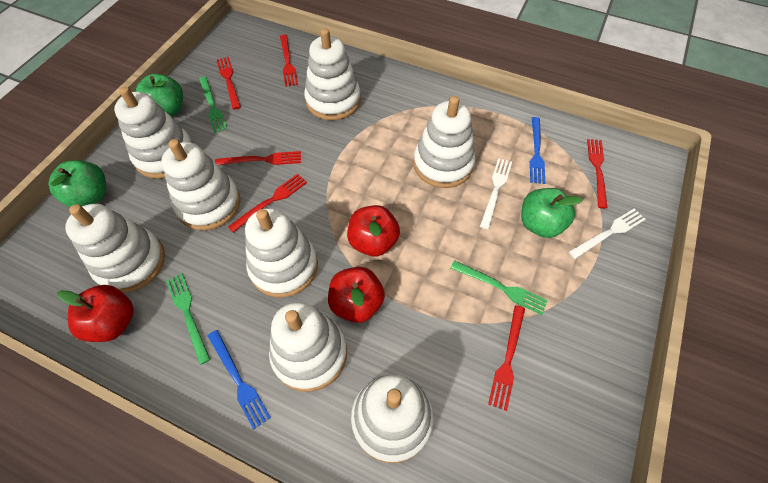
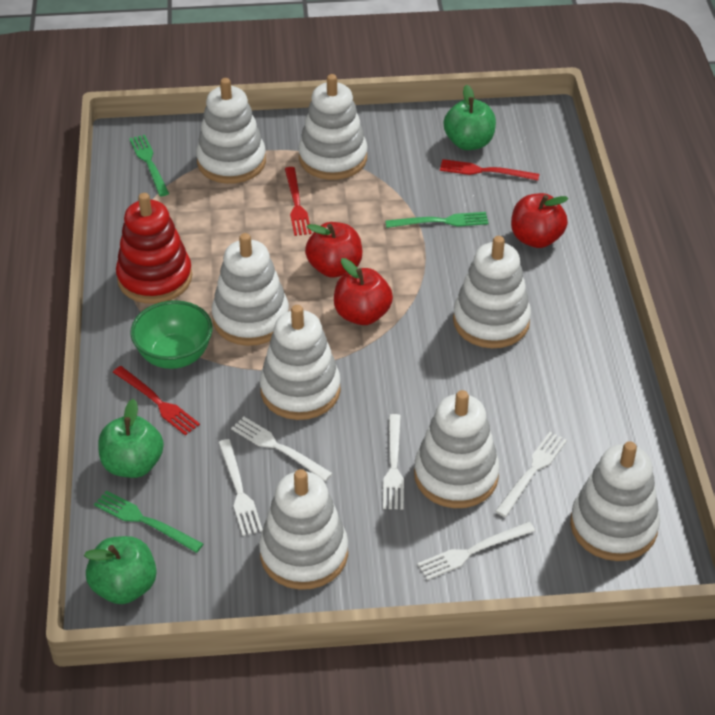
blue fork: [208,330,271,429] [530,117,545,184] = 2 -> none = 0
green bowl: none = 0 -> [130,300,212,369] = 1
red fork: [215,151,301,165] [216,57,241,110] [228,174,307,233] [280,35,298,87] [488,305,525,411] [587,139,607,209] = 6 -> [113,366,200,435] [285,167,312,236] [440,159,539,181] = 3
red stacking toy: none = 0 -> [116,193,192,304] = 1
white fork: [480,158,512,229] [569,208,646,259] = 2 -> [218,439,263,536] [231,417,333,481] [383,414,404,509] [417,522,535,580] [495,432,567,517] = 5

